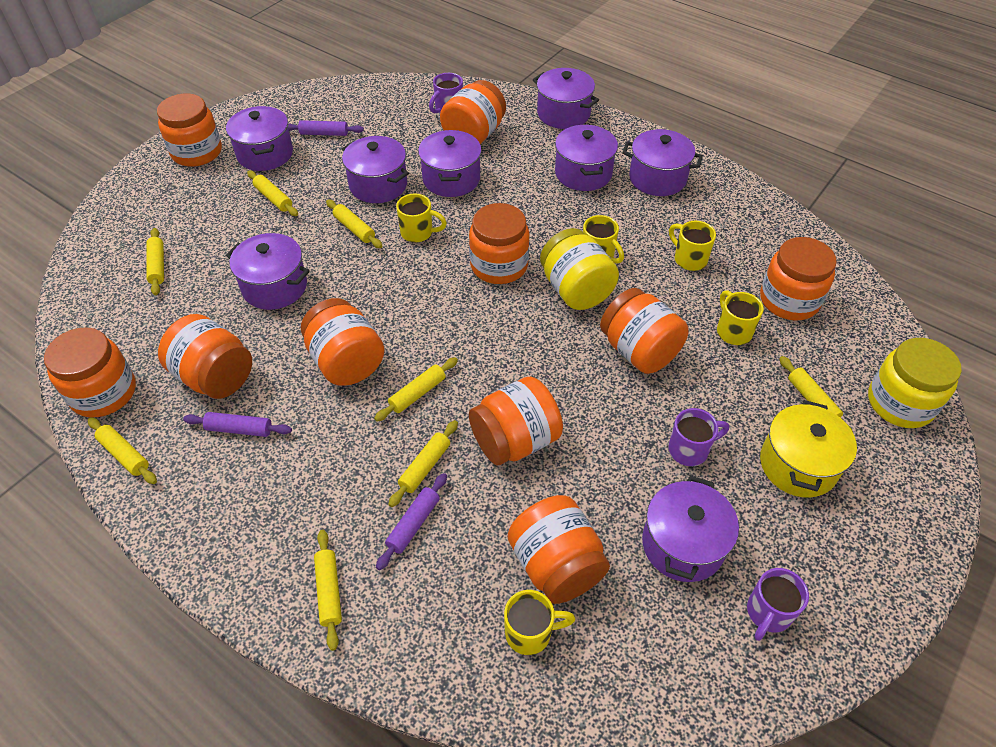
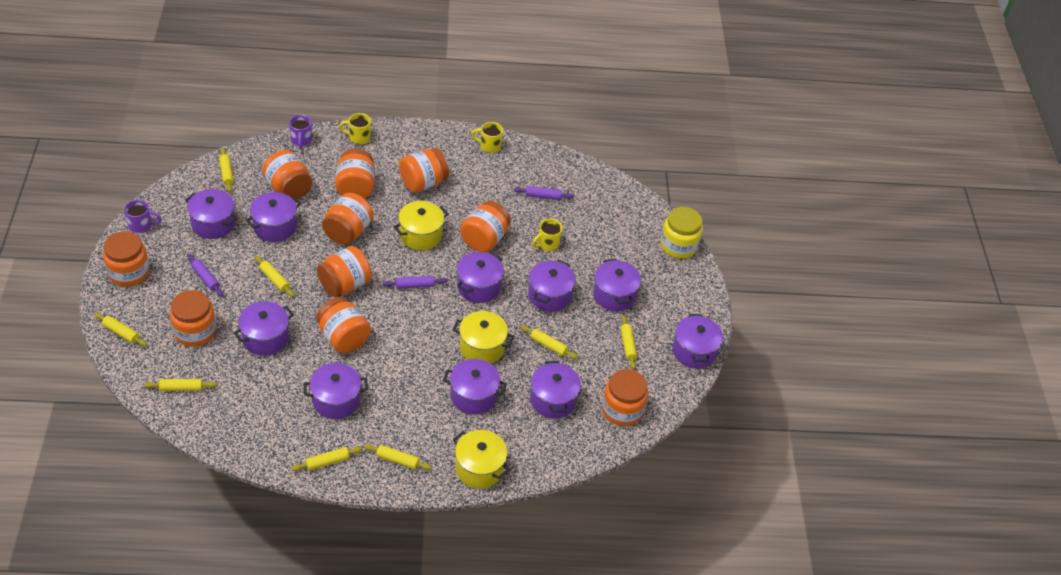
purple mug: [429,73,463,113] [668,408,729,466] [747,568,809,641] = 3 -> [124,200,161,233] [289,115,312,148] = 2
purple pot: [226,106,293,171] [226,233,310,310] [342,136,409,203] [418,130,482,197] [533,68,599,129] [555,125,618,191] [623,129,703,196] [642,475,739,582] = 8 -> [185,189,238,239] [234,301,294,356] [246,192,301,242] [303,363,368,419] [443,359,507,415] [457,252,504,303] [528,260,576,312] [530,361,581,419] [593,259,641,311] [672,314,723,369] = 10
yellow jar: [540,228,619,310] [868,338,962,428] = 2 -> [661,207,703,259] = 1
yellow mug: [396,193,447,242] [504,590,575,655] [583,215,624,264] [669,221,716,271] [717,290,764,345] = 5 -> [339,113,371,144] [471,122,503,153] [532,219,563,251] = 3
yellow pot: [760,400,857,498] = 1 -> [394,201,449,250] [453,311,514,363] [453,430,510,489] = 3

